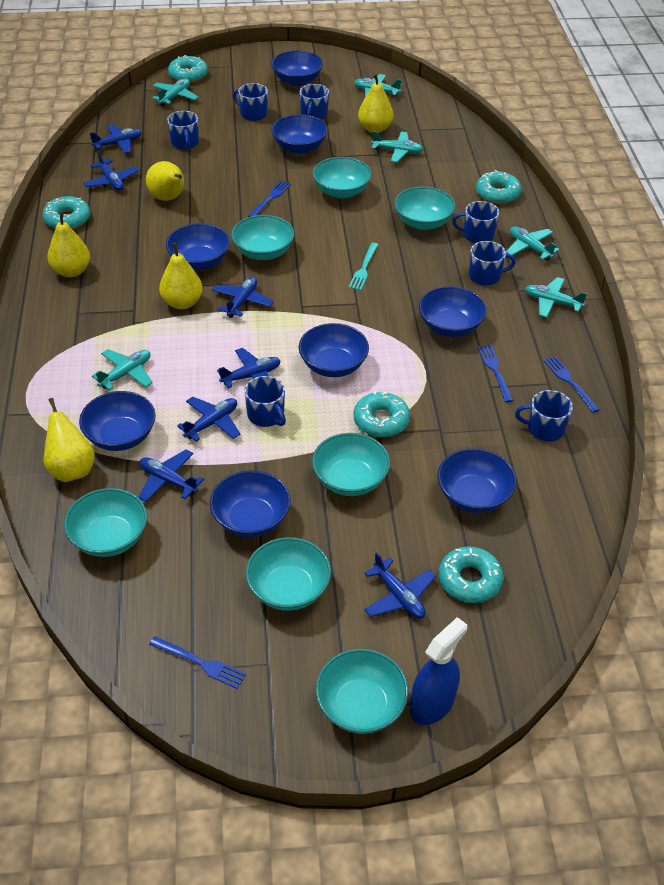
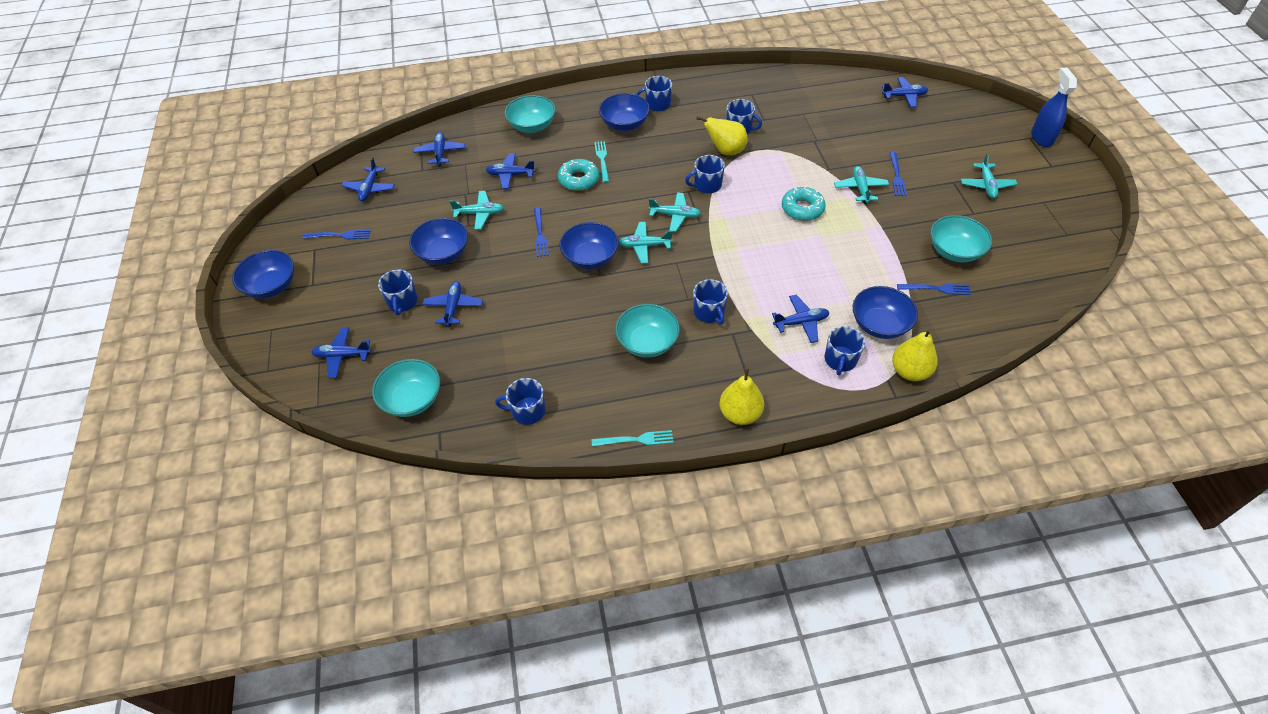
blue bowl: [79,391,156,451] [166,224,230,270] [210,470,291,537] [271,50,323,86] [271,114,328,154] [299,323,369,377] [419,286,487,337] [438,448,517,513] = 8 -> [232,250,294,299] [409,218,468,265] [560,222,619,269] [599,93,650,131] [853,286,918,339] = 5
turquoise bowl: [64,488,147,557] [231,215,294,260] [246,537,331,611] [312,433,390,496] [313,157,372,199] [316,649,409,734] [394,187,455,230] = 7 -> [372,359,440,417] [505,95,556,133] [615,304,680,358] [930,215,992,263] = 4
turquoise donut: [42,196,90,229] [168,55,208,83] [354,391,410,437] [439,546,503,603] [476,170,521,204] = 5 -> [558,159,599,191] [782,186,826,221] = 2
turquoise fork: [349,243,379,290] = 1 -> [592,430,673,447] [594,141,609,183] = 2
turquoise plane: [92,349,153,390] [152,79,199,106] [354,74,401,97] [371,131,423,163] [506,226,559,260] [525,277,587,318] = 6 -> [449,191,504,230] [619,222,673,264] [649,192,701,232] [834,166,889,204] [961,153,1017,198] = 5
yellow pear: [44,398,95,482] [47,211,90,277] [146,161,184,201] [159,243,203,309] [358,73,393,133] = 5 -> [697,116,748,155] [720,367,764,425] [892,329,938,381] = 3

